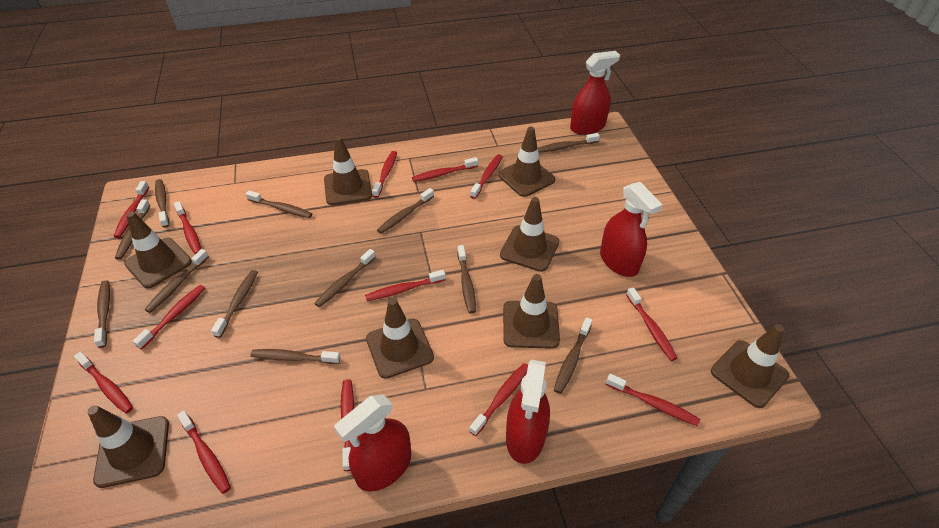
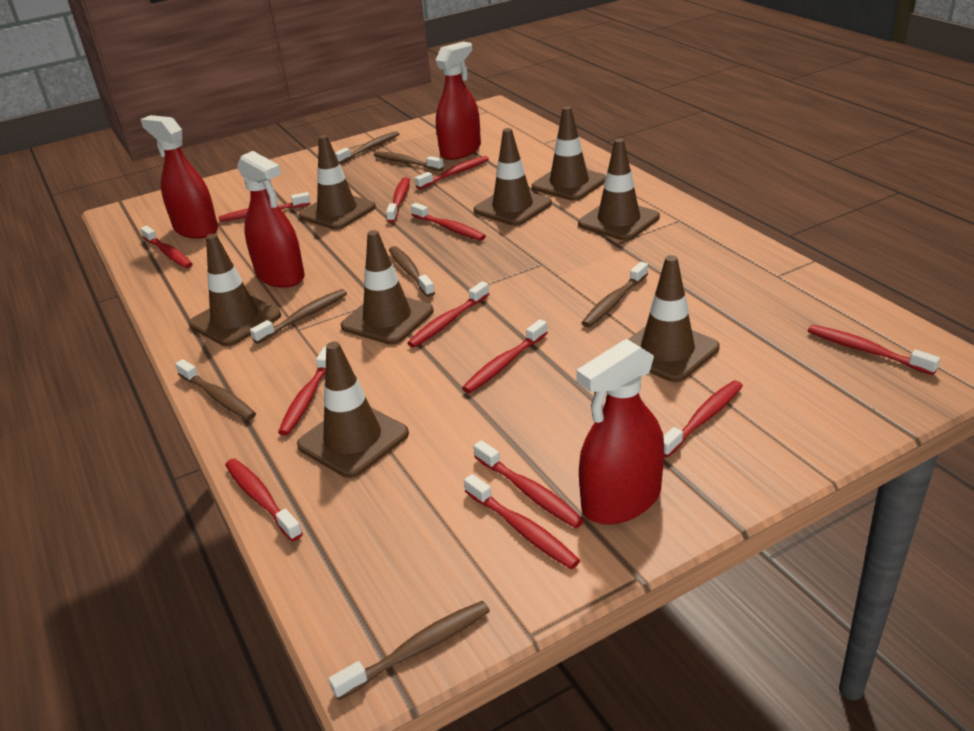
brown toothbrush: [94,280,110,348] [115,199,150,260] [145,249,209,313] [155,179,169,228] [211,270,258,338] [246,191,312,218] [251,349,340,364] [314,249,376,307] [377,188,434,234] [457,245,476,313] [538,133,600,153] [554,317,592,394] = 12 -> [175,359,256,420] [250,289,347,344] [329,601,490,700] [335,131,399,164] [374,151,444,171] [389,246,435,297] [582,262,648,327] = 7

